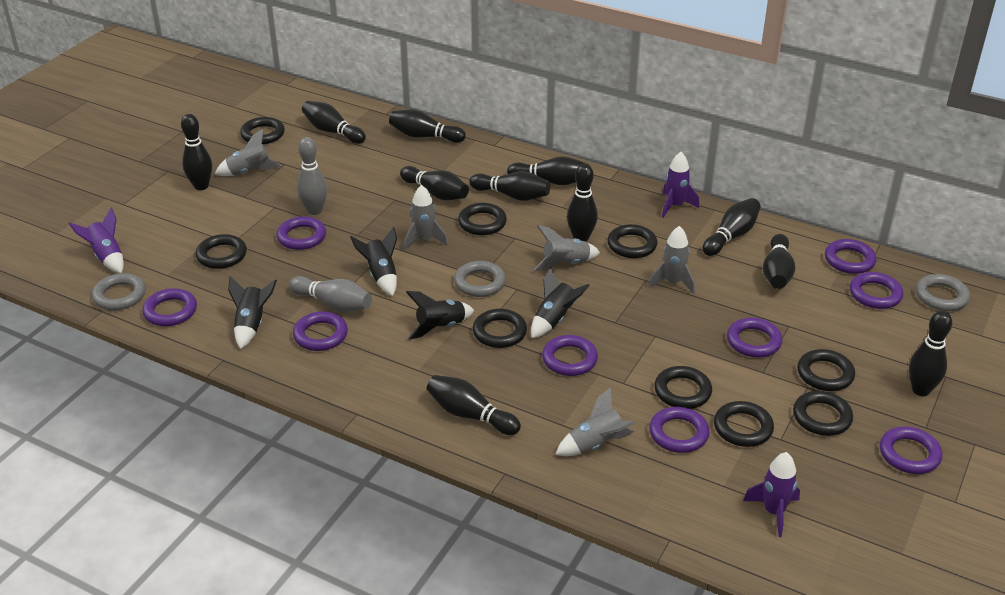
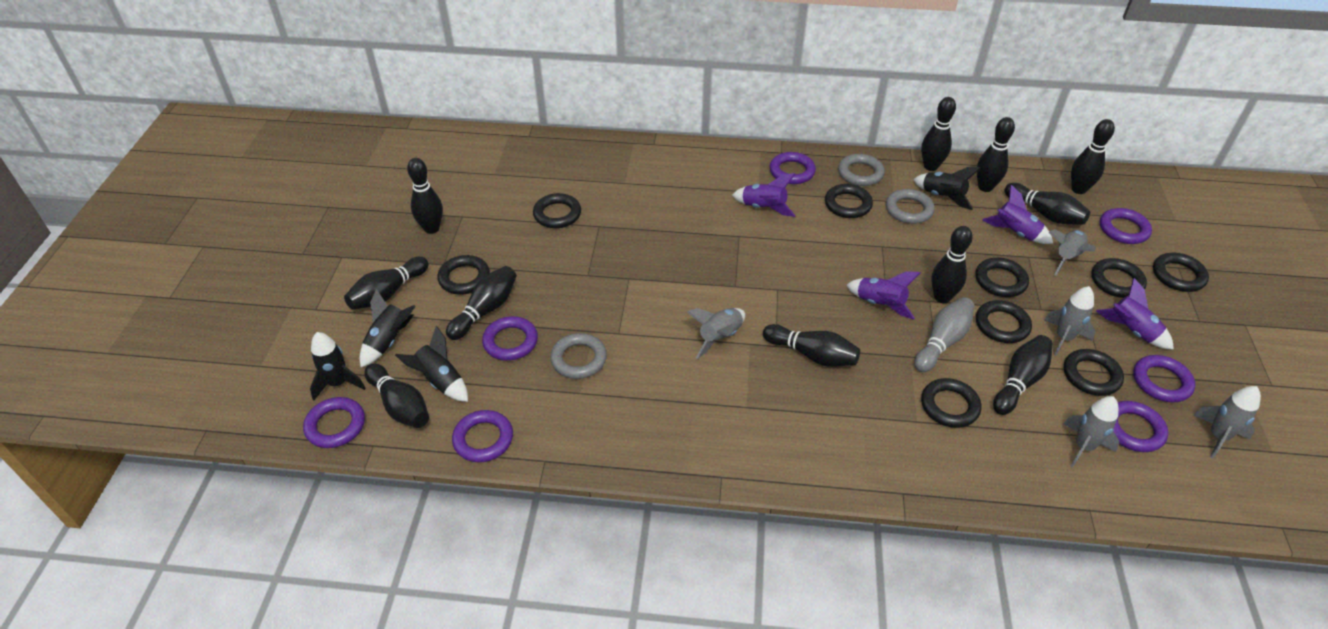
grey bowling pin: [289,276,372,312] [297,137,328,215] = 2 -> [914,297,975,372] = 1
purple ring: [142,288,197,326] [276,216,326,250] [293,311,348,351] [542,335,598,376] [649,407,710,453] [727,318,783,358] [825,239,877,274] [850,272,903,309] [880,426,943,474] = 9 -> [303,397,365,448] [452,410,513,462] [482,316,538,361] [770,152,816,184] [1100,208,1152,244] [1113,401,1168,452] [1133,355,1195,402] = 7
purple rocket: [69,208,124,273] [662,152,699,218] [743,452,800,537] = 3 -> [732,173,796,217] [847,271,920,320] [982,185,1053,244] [1096,278,1174,350] = 4

